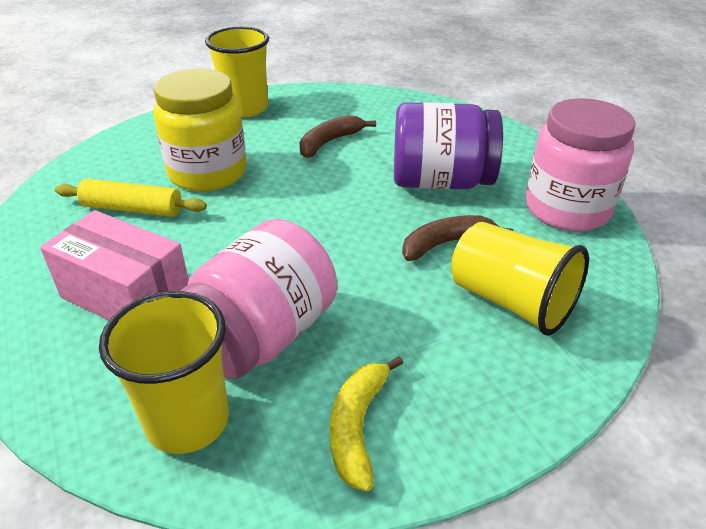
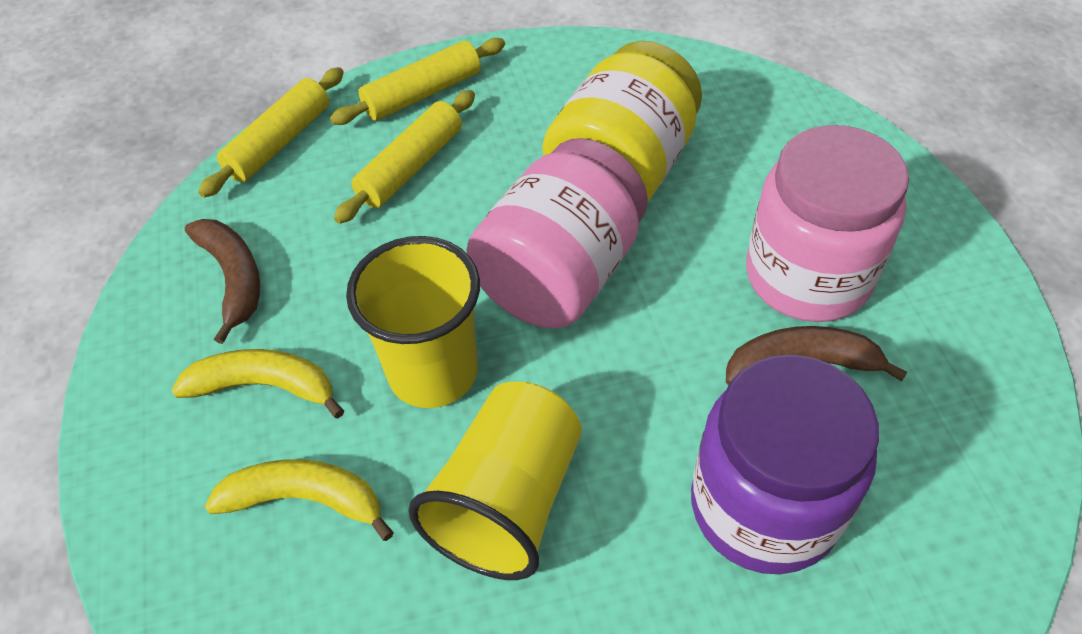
pink box: [40,210,189,320] = 1 -> none = 0
yellow banana: [330,356,403,491] = 1 -> [171,349,344,418] [205,459,394,541] = 2
yellow cup: [99,291,229,454] [205,27,269,117] [451,222,589,336] = 3 -> [346,236,480,408] [408,382,582,580] = 2
yellow rolling pin: [55,179,207,217] = 1 -> [198,67,344,198] [330,38,505,125] [334,90,475,224] = 3

